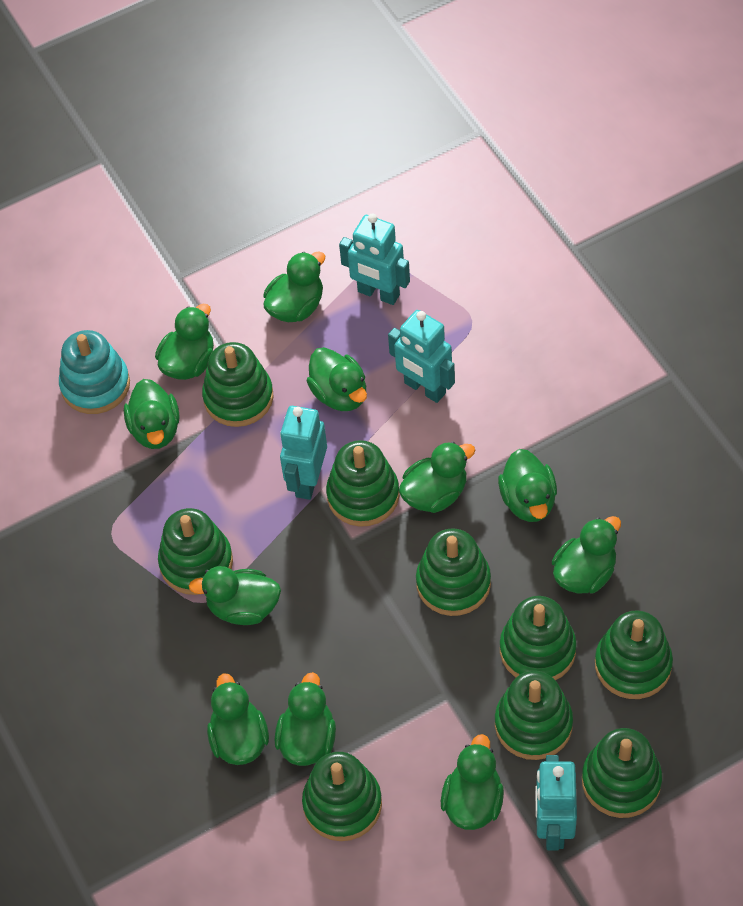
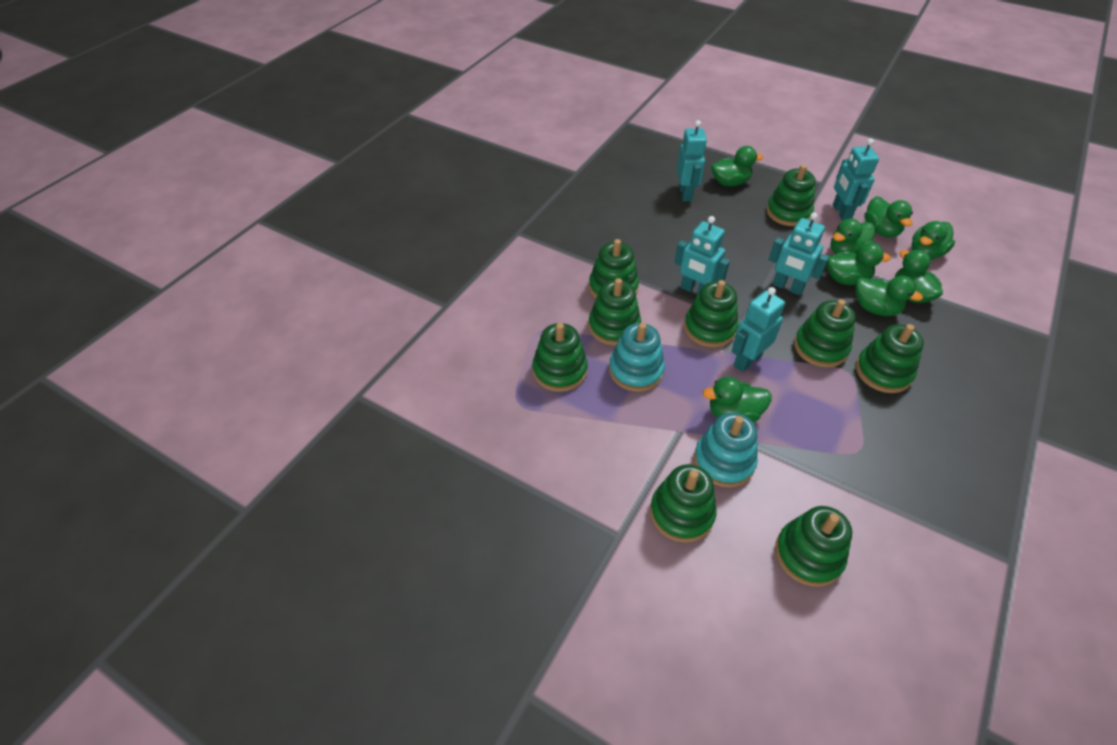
green duck: [124,379,180,449] [155,304,214,380] [189,566,281,625] [207,674,269,765] [263,251,325,322] [275,672,336,766] [307,347,367,411] [399,442,475,513] [441,734,504,830] [498,449,557,522] [552,516,621,594] = 11 -> [703,377,772,422] [711,146,763,187] [826,243,891,285] [830,218,875,254] [855,276,923,316] [864,196,913,237] [895,250,943,303] [911,221,955,259] = 8
turquoise robot: [280,406,327,500] [339,213,410,305] [388,310,455,403] [535,755,577,850] = 4 -> [674,216,730,295] [677,120,707,202] [732,287,785,372] [769,212,829,295] [833,139,879,221] = 5
turquoise stacking toy: [59,330,130,414] = 1 -> [609,323,665,392] [694,413,758,488] = 2

